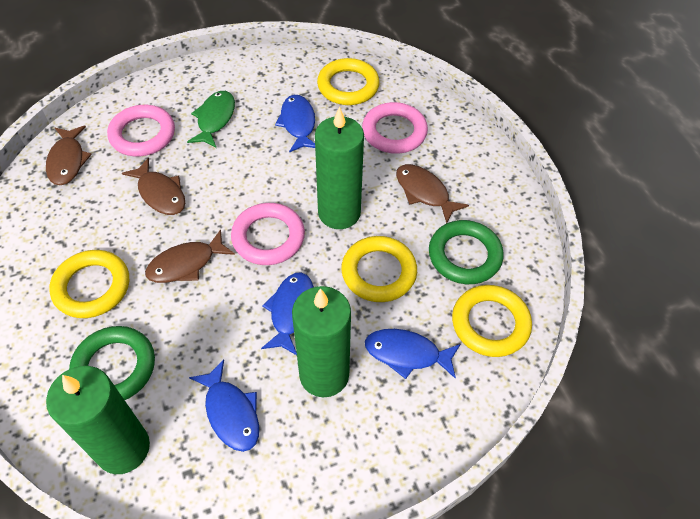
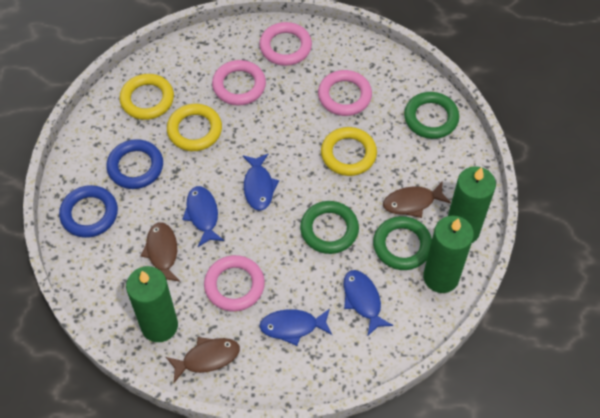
blue ring: none = 0 -> [59,185,118,238] [106,139,163,189] = 2
brown fish: [46,126,92,185] [122,158,185,215] [145,229,235,283] [396,164,469,223] = 4 -> [141,222,180,282] [166,337,240,383] [383,182,451,218] = 3
green fish: [187,91,235,148] = 1 -> none = 0
green ring: [69,326,155,400] [429,220,504,284] = 2 -> [300,201,359,254] [373,216,432,270] [404,92,459,139] = 3
pink ring: [107,105,175,157] [231,203,305,265] [362,102,428,154] = 3 -> [204,255,265,312] [212,60,266,106] [259,22,312,66] [318,70,372,116] = 4
yellow ring: [49,250,129,318] [317,58,380,105] [341,236,417,302] [452,285,532,357] = 4 -> [119,74,174,120] [167,104,222,151] [321,127,377,176] = 3

